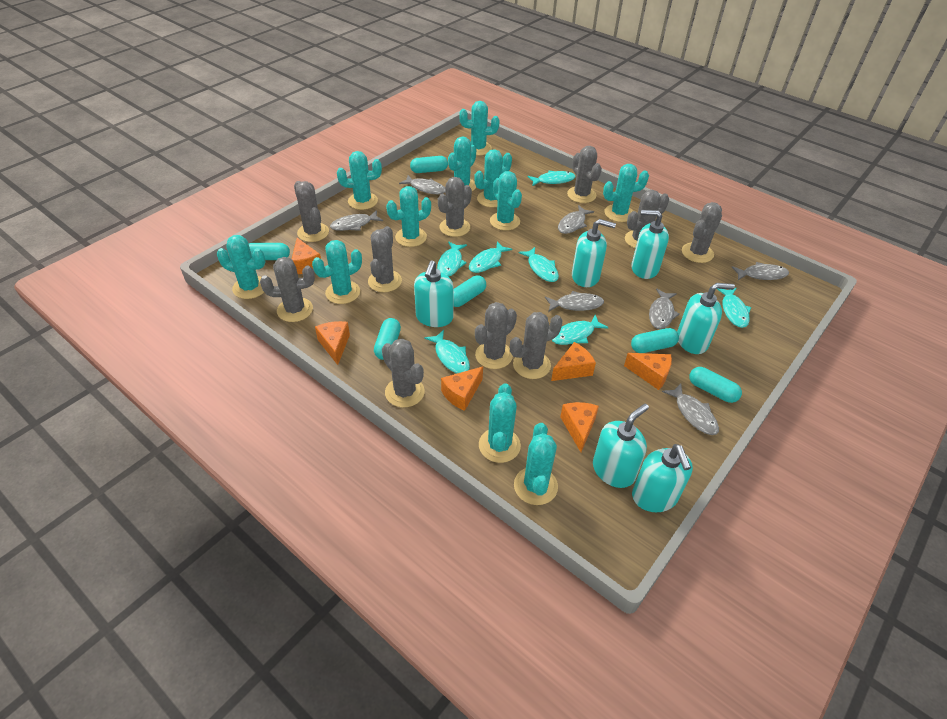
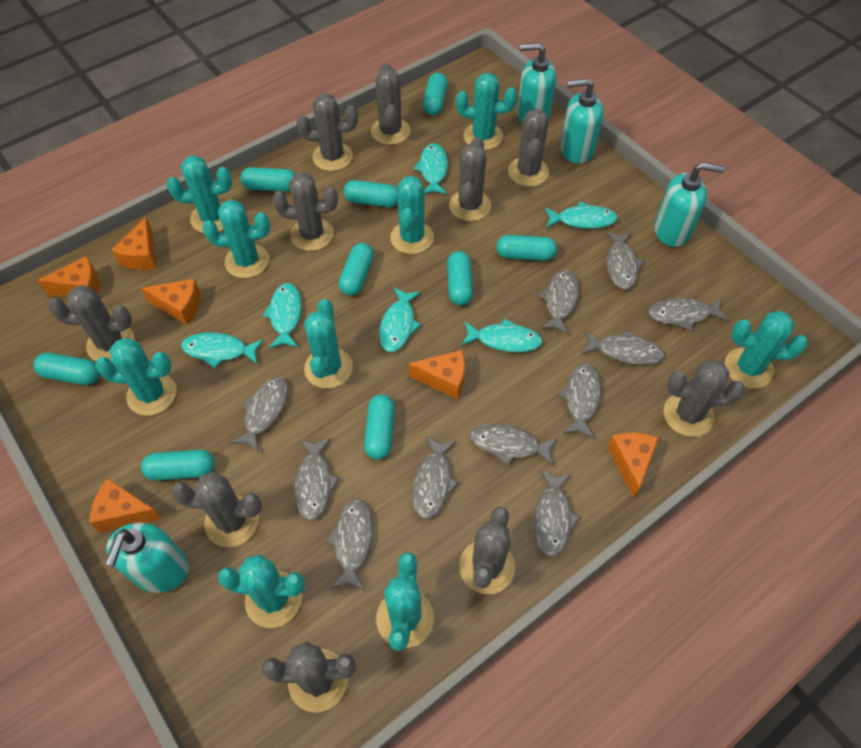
grey fish: [330,210,383,231] [399,175,446,194] [545,291,604,312] [558,205,594,234] [649,289,680,329] [662,383,719,435] [731,262,789,280] = 7 -> [230,377,288,453] [294,438,339,521] [326,499,373,591] [412,436,459,519] [470,424,557,466] [534,469,579,557] [539,270,579,335] [558,363,601,439] [582,330,664,365] [606,231,644,290] [648,298,729,331] = 11
turquoise cactus: [217,235,265,299] [312,240,362,304] [337,151,382,210] [386,186,431,247] [448,136,476,191] [459,101,499,155] [475,149,512,207] [479,383,521,463] [490,171,522,231] [514,423,558,505] [603,164,649,222] = 11 -> [95,338,177,416] [167,155,232,233] [202,200,270,278] [218,555,305,628] [304,299,353,389] [376,552,434,651] [391,176,434,254] [456,73,517,150] [725,311,808,389] = 9
turquoise capsule: [249,243,290,260] [374,318,401,360] [410,156,448,173] [454,275,486,307] [631,328,679,353] [689,367,742,403] = 6 -> [33,353,100,385] [141,450,215,481] [240,167,295,192] [339,243,374,296] [343,180,398,207] [364,394,395,460] [423,73,448,115] [447,251,473,306] [496,235,557,261] = 9
turquoise fish: [424,330,470,374] [437,241,467,277] [469,241,513,273] [518,247,559,282] [528,171,576,186] [552,315,608,345] [717,288,751,328] = 7 -> [181,332,264,368] [262,283,302,349] [379,287,421,352] [414,143,448,195] [461,319,543,352] [544,202,618,229] = 6
turquoise soap dispenser: [414,261,454,327] [572,219,616,287] [593,404,649,488] [631,210,669,279] [632,444,693,512] [677,283,735,354] = 6 -> [105,522,189,593] [517,43,556,123] [560,78,604,164] [654,162,724,247] = 4

